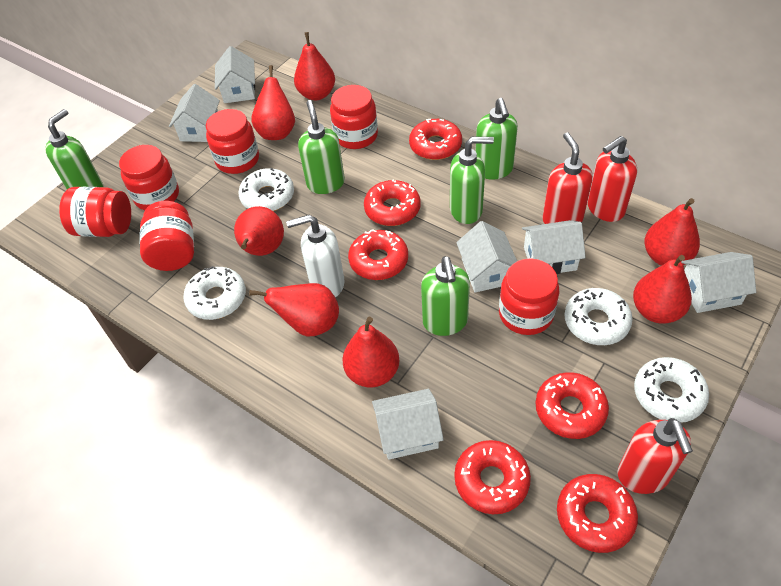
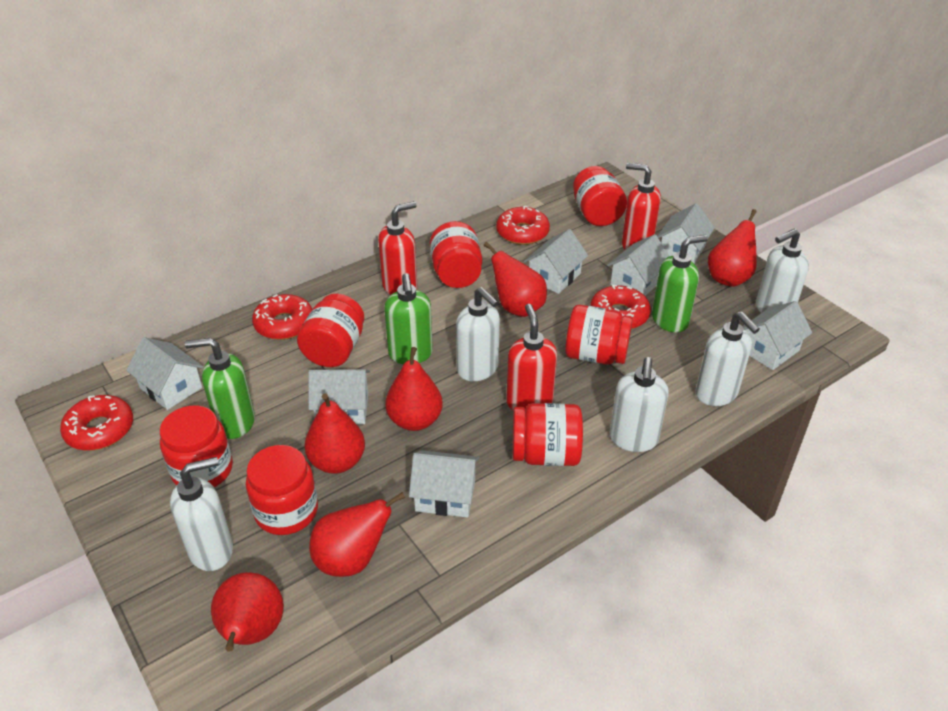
green soap dispenser: [45,109,104,189] [298,100,345,194] [421,256,470,336] [450,137,494,224] [476,98,518,180] = 5 -> [185,338,255,439] [384,273,433,364] [652,235,708,333] = 3
red donut: [348,229,408,280] [364,179,421,226] [409,119,462,160] [454,440,531,514] [535,372,609,439] [557,474,638,553] = 6 -> [60,395,133,451] [252,294,312,340] [496,206,550,245] [590,285,651,329] = 4
red jar: [59,187,131,237] [119,145,179,210] [140,201,194,271] [206,109,259,174] [330,85,378,149] [499,258,559,335] = 6 -> [160,405,233,487] [246,445,318,535] [297,294,364,367] [430,221,482,288] [513,403,583,466] [565,305,633,365] [573,166,627,226] = 7
red pear: [234,206,284,256] [249,283,339,336] [251,65,295,140] [294,32,335,100] [342,317,399,387] [633,255,692,324] [644,198,700,266] = 7 -> [211,572,284,652] [304,393,365,474] [309,492,405,577] [385,347,443,431] [484,242,547,317] [708,209,757,287] = 6
white donut: [183,266,246,320] [238,168,294,211] [564,288,633,345] [634,357,709,423] = 4 -> none = 0
white house: [169,84,220,142] [215,46,255,103] [372,389,444,460] [456,221,517,293] [522,220,586,274] [681,252,756,313] = 6 -> [126,337,203,410] [308,369,370,424] [409,450,480,518] [524,229,588,294] [607,234,669,296] [657,203,715,263] [742,301,812,370] = 7
white soap dispenser: [286,215,344,297] = 1 -> [170,457,233,571] [456,287,500,381] [610,357,669,452] [696,311,760,406] [756,229,809,313] = 5

